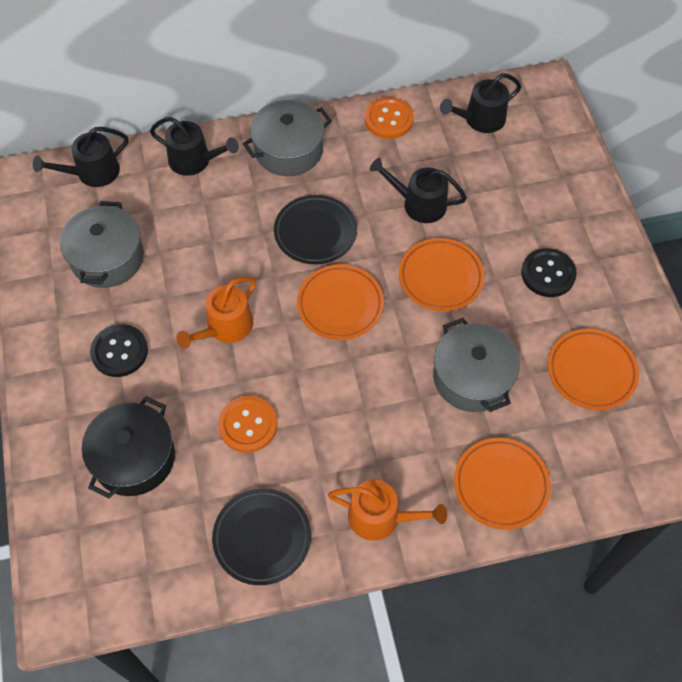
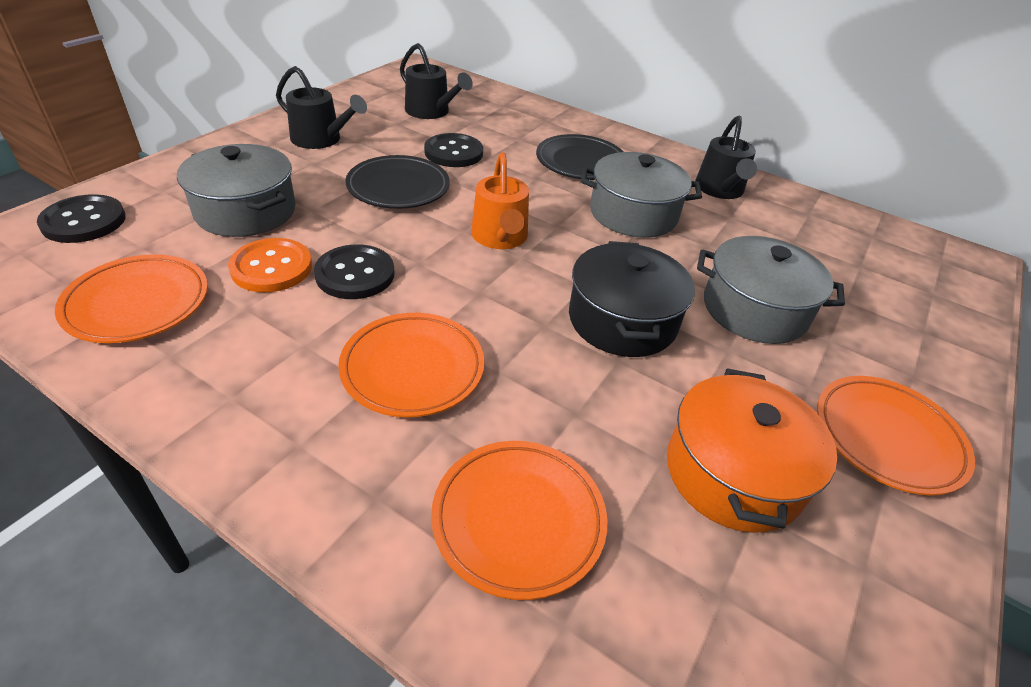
black button: [90,324,148,377] [521,248,577,297] = 2 -> [37,194,126,243] [314,244,395,299] [424,133,483,167] = 3
black watering can: [33,127,128,187] [150,117,239,176] [370,158,467,223] [440,73,521,133] = 4 -> [276,66,367,149] [400,43,473,119] [695,116,757,199] = 3
orange button: [218,396,277,453] [365,97,414,139] = 2 -> [228,238,312,293] = 1
orange pot: none = 0 -> [667,368,837,533] = 1
orange watering can: [177,277,256,349] [328,479,447,541] = 2 -> [471,152,529,249] = 1

